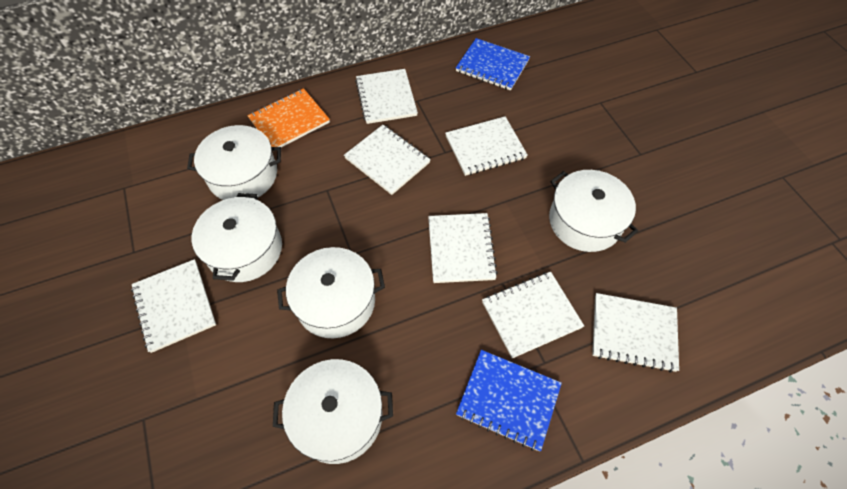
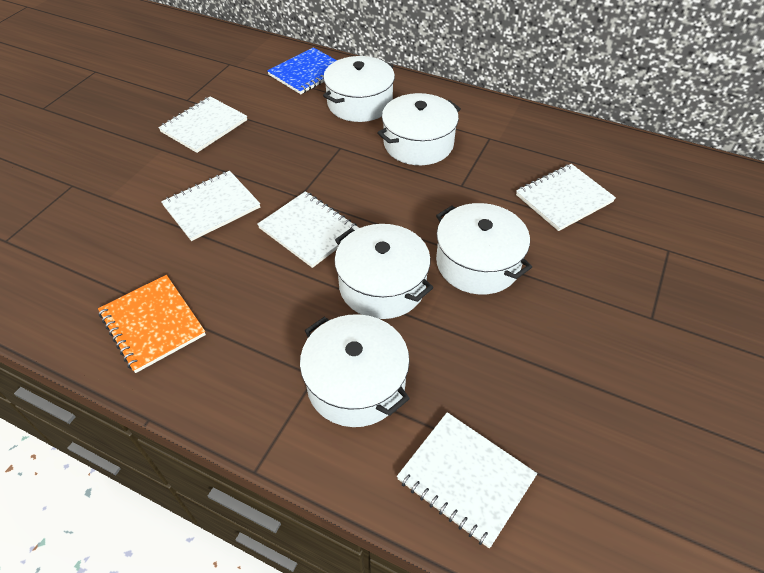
blue notebook: [456,38,530,90] [456,350,562,451] = 2 -> [267,47,337,94] = 1
white notebook: [131,259,216,353] [344,125,431,195] [355,69,418,124] [428,213,498,283] [445,116,528,176] [482,272,584,358] [592,293,679,373] = 7 -> [158,96,247,153] [161,171,260,241] [257,191,359,268] [397,412,537,548] [516,164,616,231] = 5

